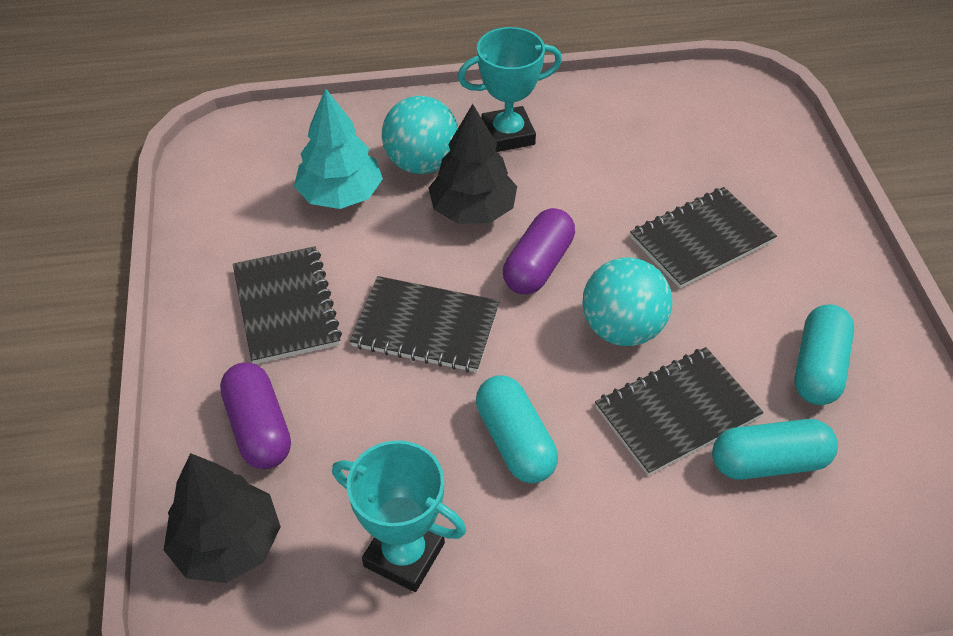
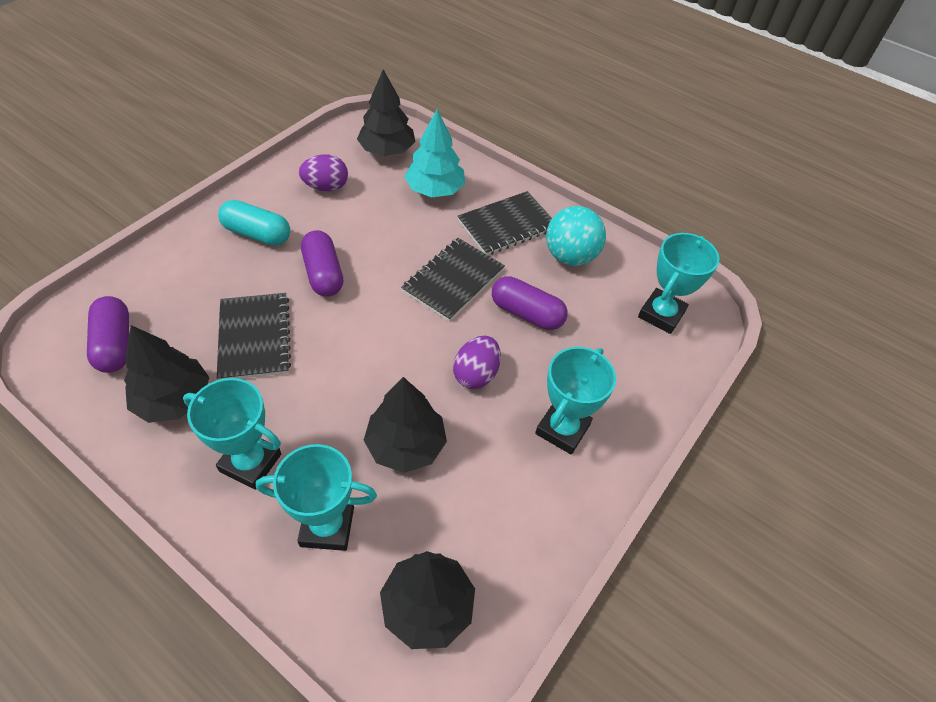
black notebook: [233,246,342,364] [350,276,500,373] [595,347,764,476] [630,187,777,289] = 4 -> [217,293,291,380] [401,238,505,322] [457,191,552,255] = 3
black tree: [164,453,281,583] [428,104,517,224] = 2 -> [124,325,210,423] [357,69,415,156] [364,377,447,473] [380,551,475,649] = 4
purple capsule: [220,362,291,469] [503,208,575,294] = 2 -> [87,296,129,373] [301,230,343,297] [492,276,568,330] = 3
purple egg: none = 0 -> [299,154,348,191] [453,336,501,389] = 2
turquoise ball: [382,96,458,174] [583,258,673,346] = 2 -> [546,206,606,266] = 1
turquoise capsule: [476,375,558,484] [712,419,838,480] [794,304,854,405] = 3 -> [218,200,290,246] = 1
turquoise trophy: [332,440,466,592] [458,27,562,152] = 2 -> [183,378,281,490] [256,444,377,551] [535,347,616,454] [638,233,719,334] = 4

